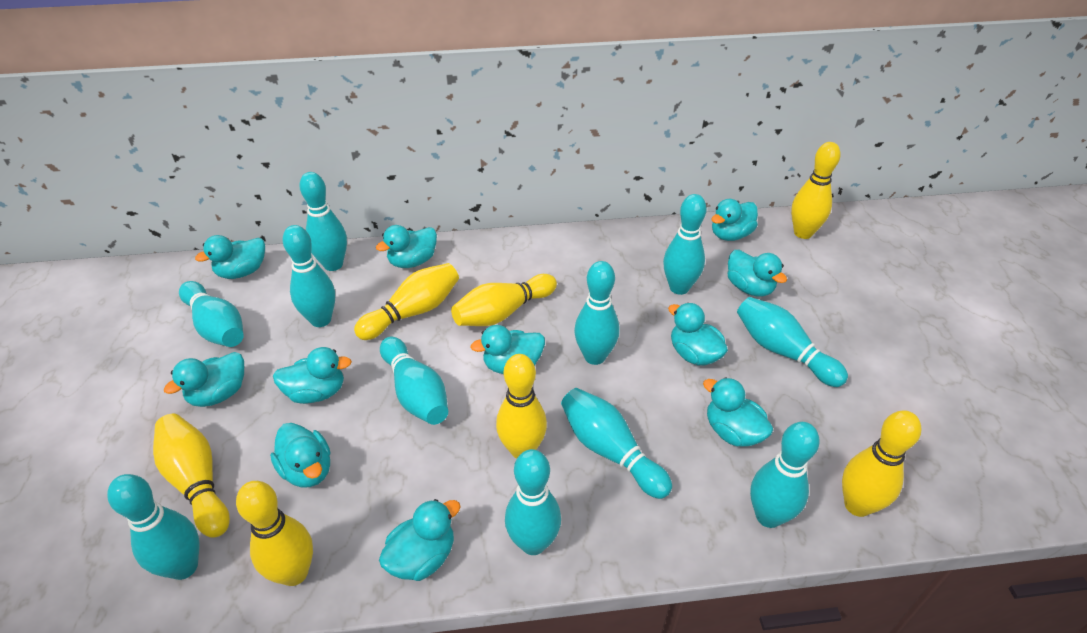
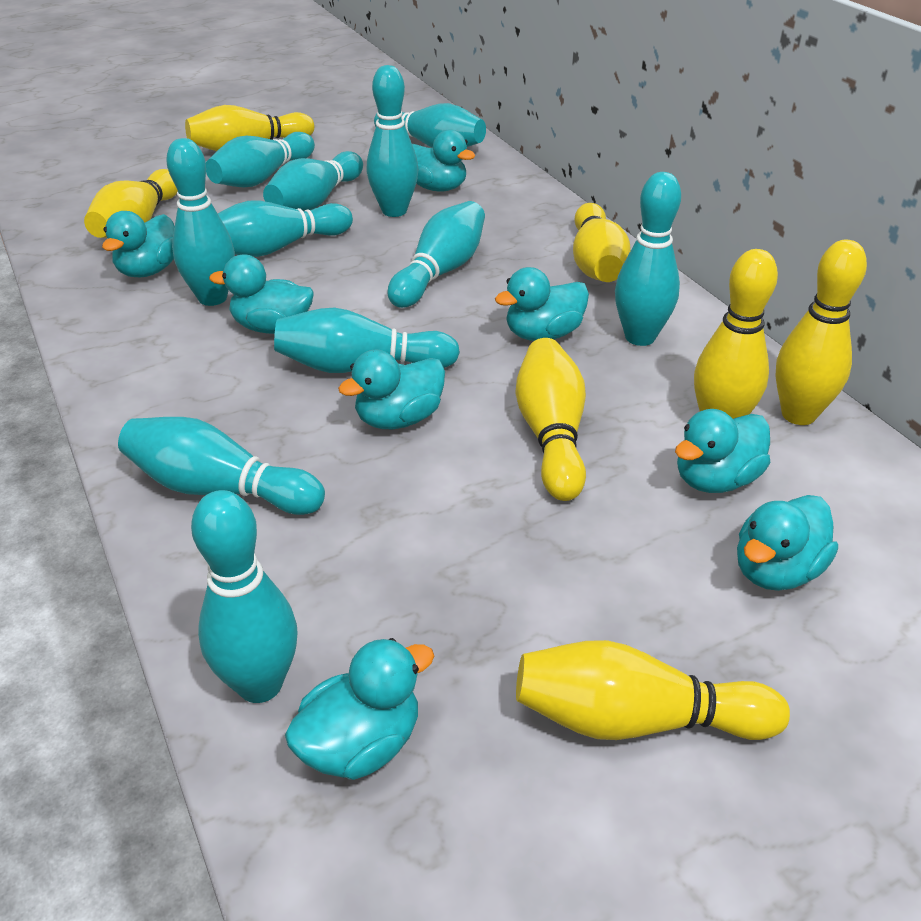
turquoise duck: [164,352,244,407] [195,235,265,279] [270,423,330,488] [273,347,352,404] [376,225,437,268] [379,499,461,581] [470,325,545,374] [668,303,728,365] [703,377,773,447] [711,199,758,241] [727,250,787,297] = 11 -> [102,211,175,277] [209,254,314,334] [285,638,434,780] [338,350,445,429] [412,129,475,191] [495,267,589,341] [675,409,771,493] [737,495,838,591] = 8

